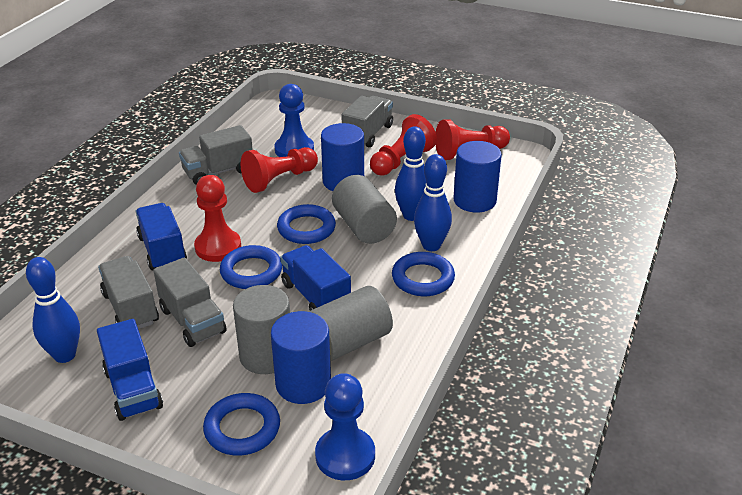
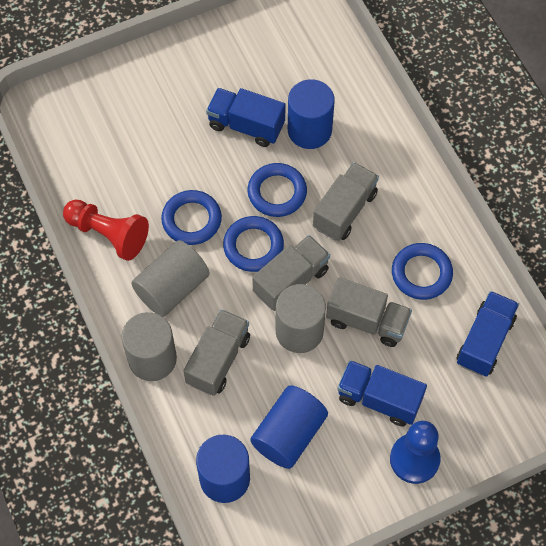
blue bowling pin: [26,257,80,363] [395,126,426,221] [414,154,452,251] = 3 -> none = 0
blue pawn: [274,84,314,157] [315,373,375,480] = 2 -> [390,421,441,484] = 1
red pawn: [194,175,241,262] [241,147,318,193] [370,114,437,176] [436,119,510,160] = 4 -> [63,200,149,261] = 1

